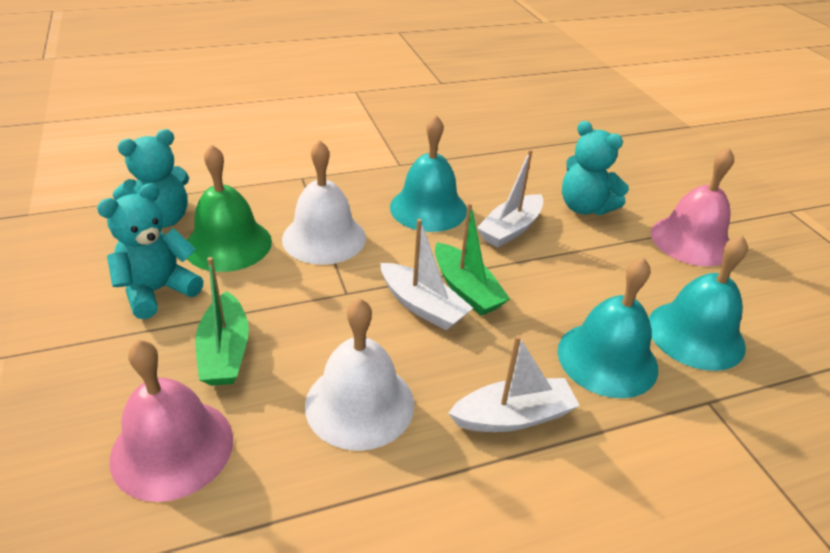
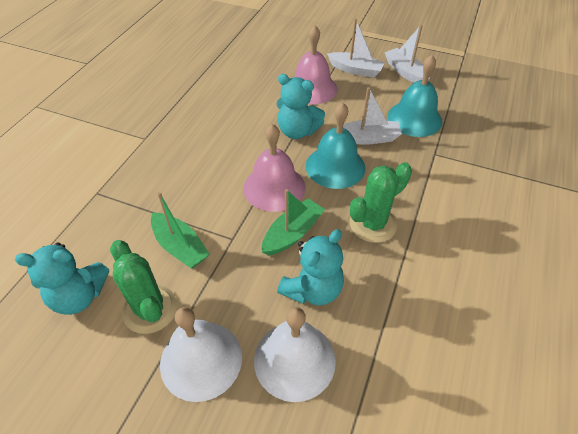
green bell: [187,144,272,272] = 1 -> none = 0
green cactus: none = 0 -> [110,240,177,334] [350,162,412,243] = 2
turquoise bell: [390,115,467,232] [558,257,658,398] [649,235,748,371] = 3 -> [306,102,365,189] [388,55,443,137] = 2

